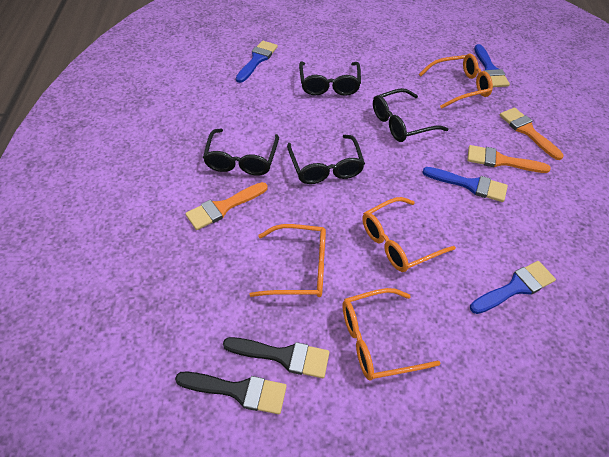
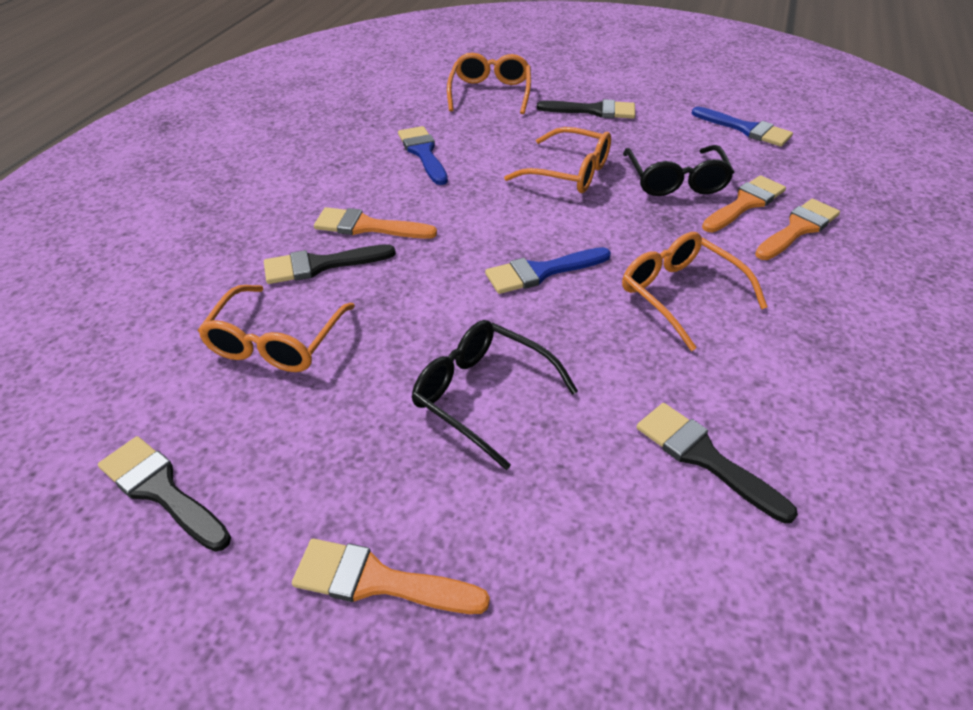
black brush: [175,372,287,414] [223,337,329,378] = 2 -> [98,436,231,552] [264,244,396,284] [537,99,635,119] [637,403,798,523] = 4
black glasses: [203,128,279,175] [287,135,365,184] [299,62,361,96] [373,88,448,142] = 4 -> [412,320,578,470] [623,145,734,196] = 2
blue brush: [236,41,278,83] [422,167,508,202] [470,261,556,314] [474,44,510,87] = 4 -> [398,126,448,185] [485,247,611,294] [692,107,793,147] = 3
orange brush: [185,182,268,230] [467,145,551,173] [499,107,564,160] = 3 -> [292,539,490,614] [314,207,437,239] [702,175,786,232] [755,199,840,260] = 4

